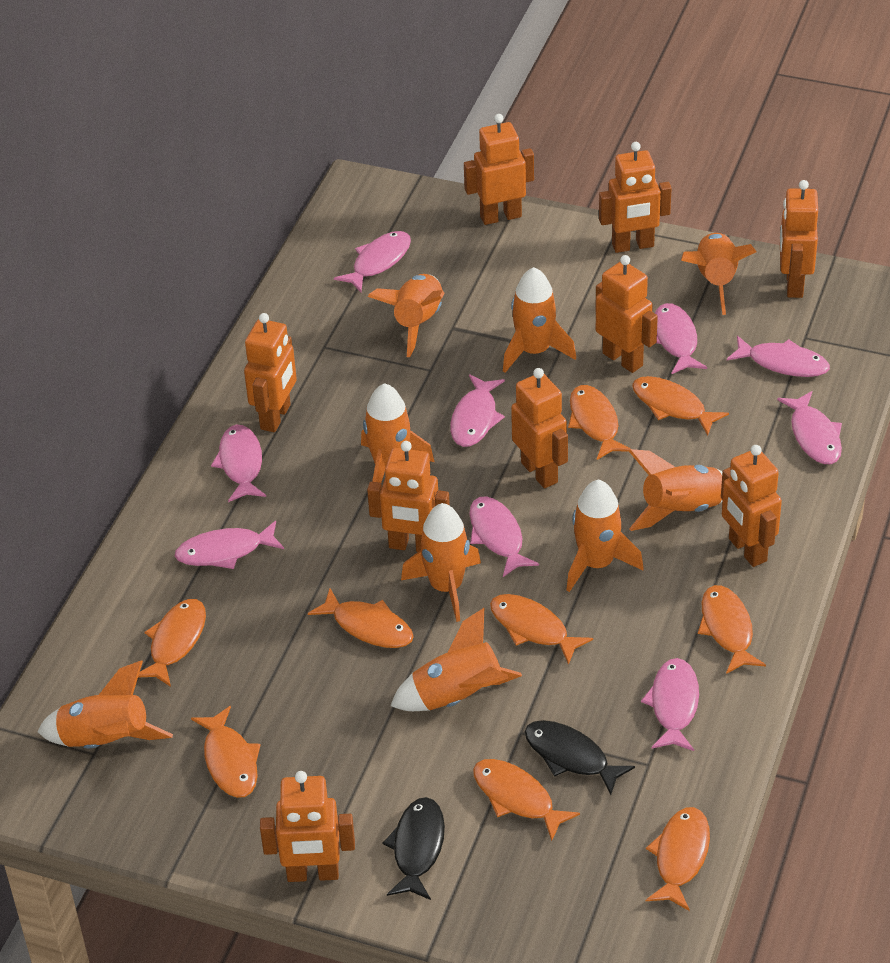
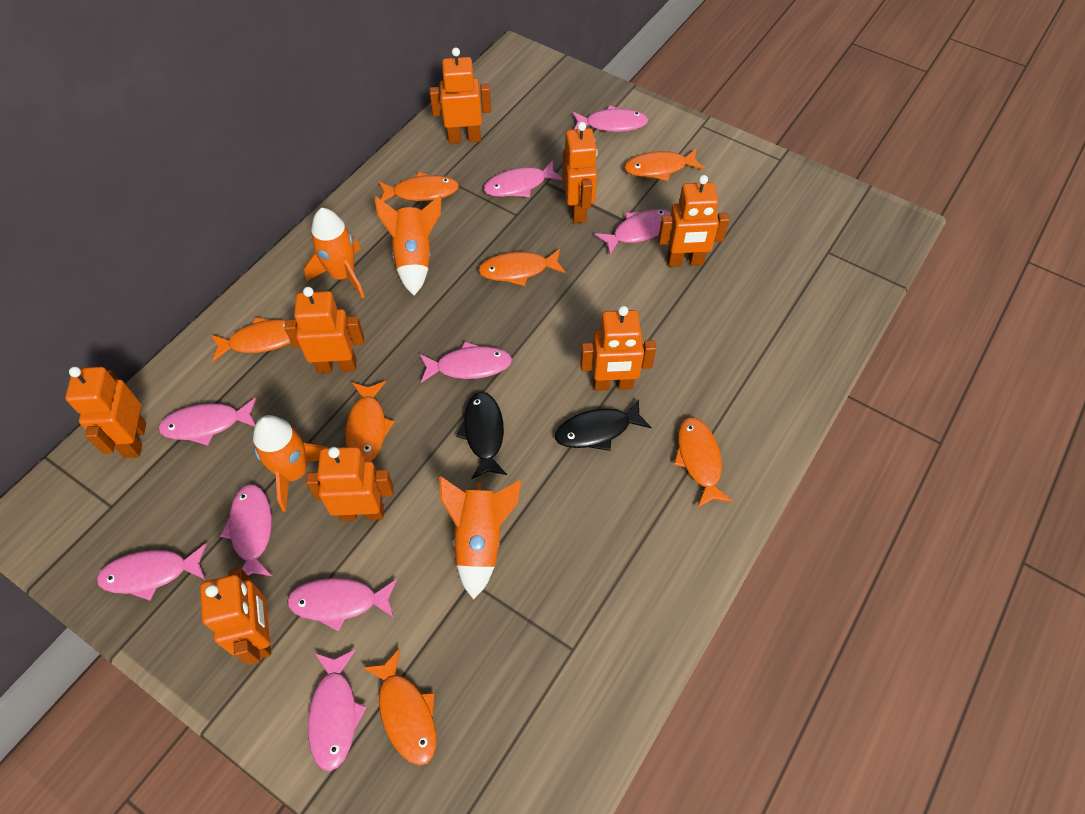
orange fish: [138,599,206,687] [191,706,261,798] [308,588,414,648] [473,759,580,841] [490,594,593,665] [568,385,631,460] [632,376,729,435] [646,807,710,911] [698,585,766,674] = 9 -> [210,317,291,362] [345,381,395,461] [362,648,436,765] [379,172,459,202] [478,249,566,286] [624,149,704,181] [673,417,733,508] = 7
orange robot: [244,313,297,432] [260,771,355,882] [367,441,450,552] [464,114,534,225] [511,368,568,489] [595,255,658,373] [599,142,671,253] [721,445,782,567] [780,180,818,298] = 9 -> [65,367,146,458] [200,568,271,665] [284,287,364,373] [306,447,394,521] [429,48,491,144] [562,122,598,223] [580,306,656,391] [658,175,730,267] = 8
orange rocket: [37,661,173,749] [361,383,434,483] [368,274,444,357] [390,608,522,711] [401,503,481,622] [503,267,576,373] [566,479,644,592] [629,449,723,531] [681,233,757,315] = 9 -> [253,415,328,512] [304,208,365,298] [374,195,442,295] [439,476,521,600] = 4

